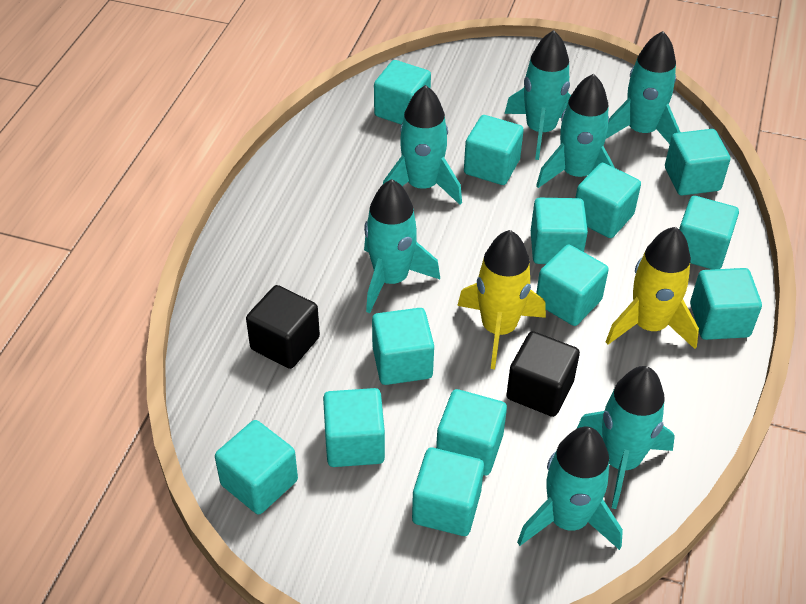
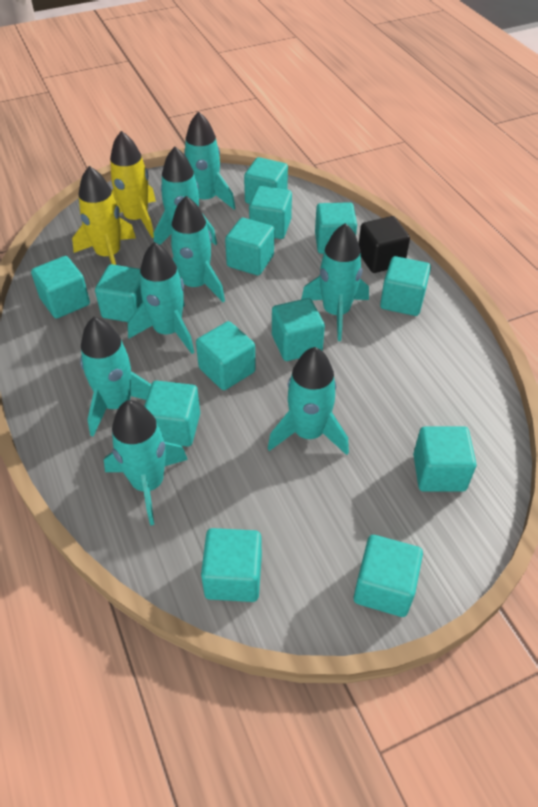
black cube: [246,285,320,369] [506,331,580,417] = 2 -> [359,216,410,273] = 1
turquoise rocket: [364,179,440,313] [383,85,462,205] [505,30,571,160] [517,427,623,550] [536,74,615,188] [577,366,675,509] [606,31,680,144] = 7 -> [80,317,151,436] [104,400,188,526] [128,242,194,354] [154,147,217,245] [171,196,225,302] [184,111,235,210] [268,347,349,455] [301,223,369,341] = 8

